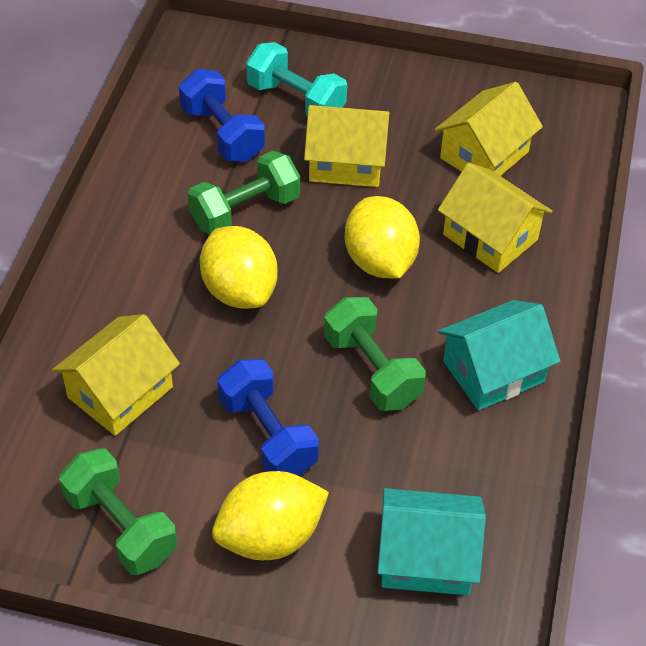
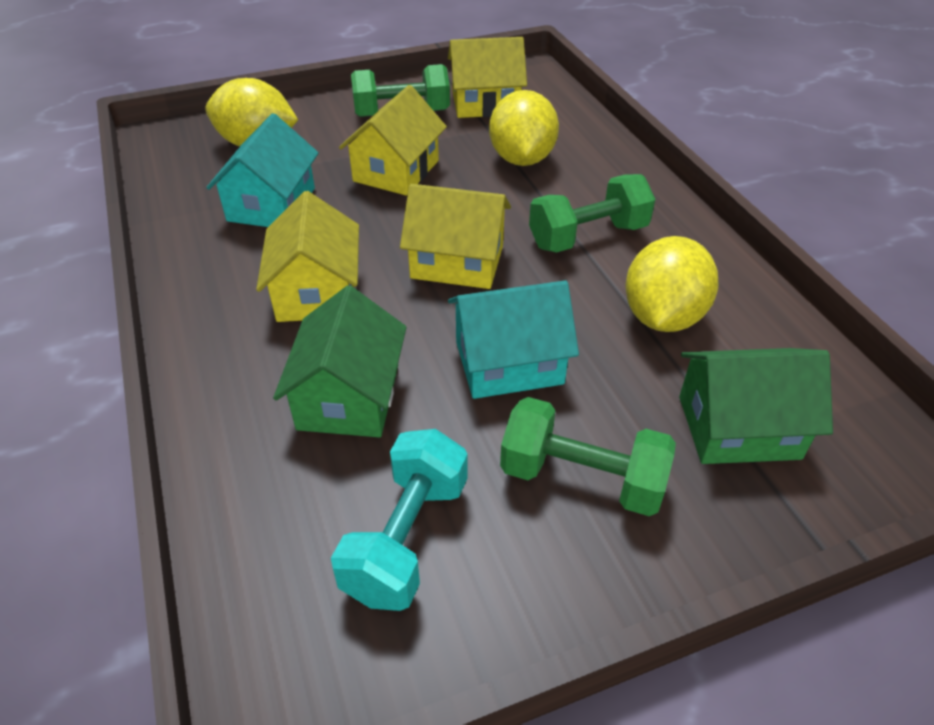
blue dumbbell: [179,69,265,162] [218,359,319,476] = 2 -> none = 0
green house: none = 0 -> [273,286,407,438] [679,348,833,464] = 2

